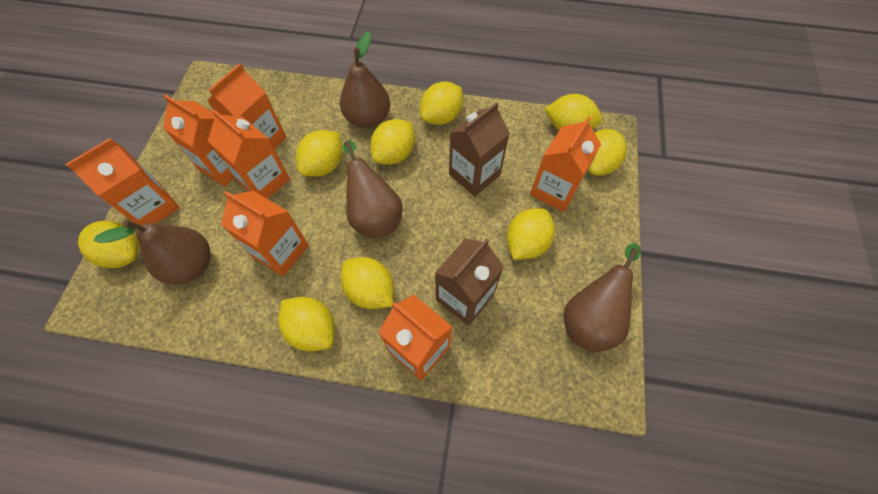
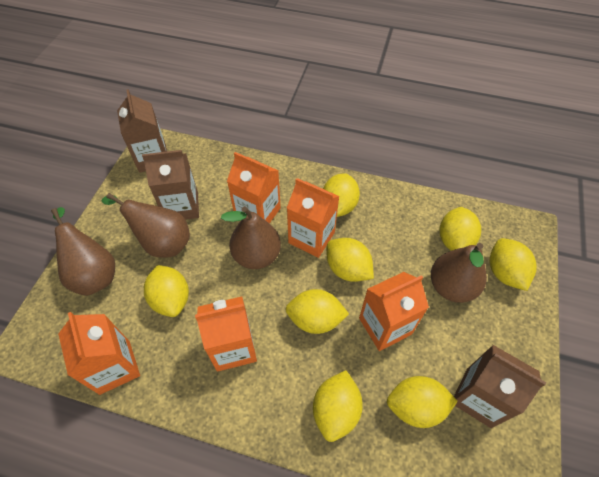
brown carton: [435,238,504,326] [449,102,510,196] = 2 -> [117,89,167,173] [142,150,199,220] [454,345,546,428] = 3
orange carton: [65,138,180,225] [163,94,235,187] [208,63,286,149] [208,109,290,199] [221,191,309,277] [378,294,452,381] [530,116,601,212] = 7 -> [58,312,140,395] [195,296,257,372] [227,152,281,224] [287,178,339,258] [359,272,429,351] = 5
yellow lemon: [78,221,139,268] [278,297,335,351] [296,130,342,177] [341,257,394,309] [370,119,415,165] [420,82,463,125] [507,208,555,260] [545,94,602,130] [588,129,627,176] = 9 -> [144,265,189,317] [285,289,349,334] [313,370,363,442] [323,173,360,217] [326,238,374,282] [387,376,458,428] [440,207,481,251] [490,238,537,291] = 8

